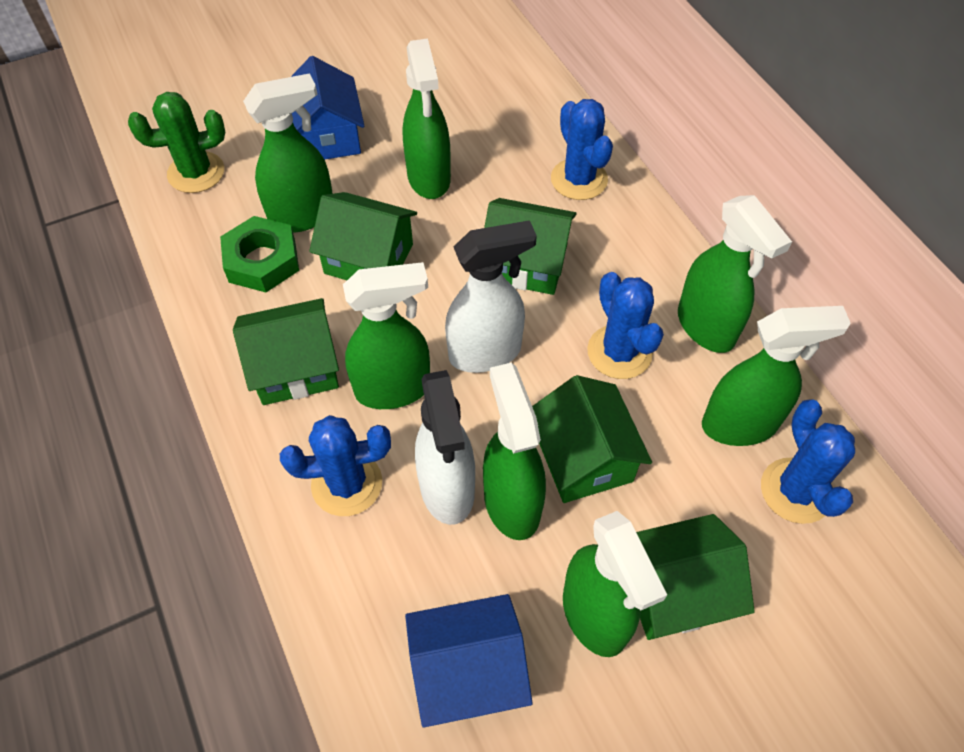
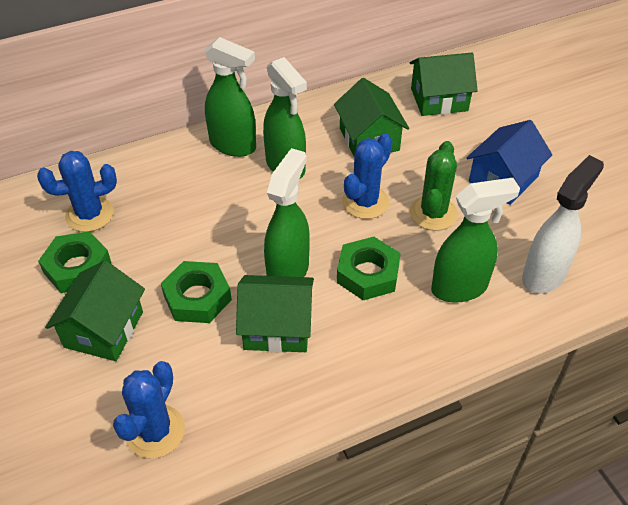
blue cactus: [280,415,391,516] [551,99,613,200] [587,272,664,379] [761,399,855,524] = 4 -> [37,151,117,232] [113,361,185,458] [342,133,392,219] = 3
blue house: [291,56,364,159] [405,594,533,728] = 2 -> [466,120,552,205] = 1
green house: [233,298,339,405] [309,192,417,280] [484,198,577,295] [532,375,652,503] [636,514,755,640] = 5 -> [45,260,145,361] [236,275,314,353] [334,78,409,156] [410,53,478,116] = 4
green nut: [220,216,299,292] = 1 -> [38,231,111,293] [161,261,232,323] [337,237,401,300] = 3
green spray bottle: [243,73,333,233] [343,262,430,409] [403,38,451,199] [483,362,546,540] [563,511,667,657] [678,195,792,353] [702,306,851,446] = 7 -> [204,37,256,157] [263,57,307,178] [264,148,310,277] [431,178,520,303] = 4
white spray bottle: [415,370,475,525] [445,220,537,373] = 2 -> [522,155,604,294] = 1

